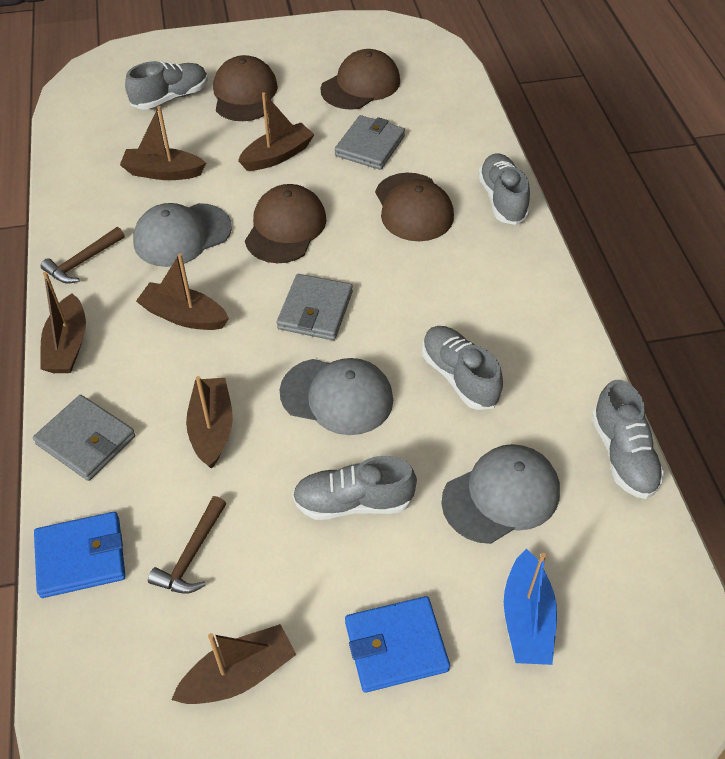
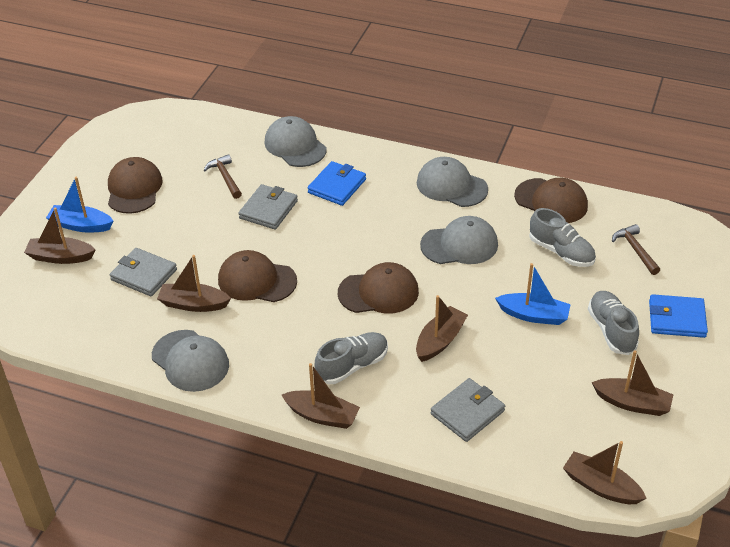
blue boat: [504,549,557,665] = 1 -> [46,177,113,232] [495,263,571,325] = 2
grey cap: [133,203,232,267] [279,358,393,435] [441,444,560,544] = 3 -> [152,330,229,392] [264,116,327,167] [417,157,488,207] [420,216,498,264] = 4
grey shoe: [125,61,208,109] [292,456,417,520] [422,326,503,410] [478,153,530,225] [591,380,664,499] = 5 -> [315,332,388,384] [529,208,596,267] [588,291,639,355] = 3

